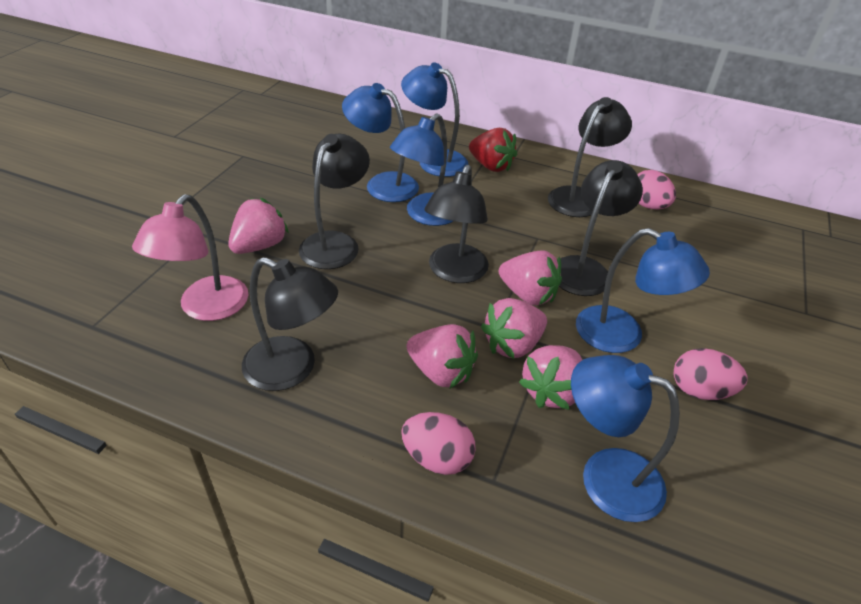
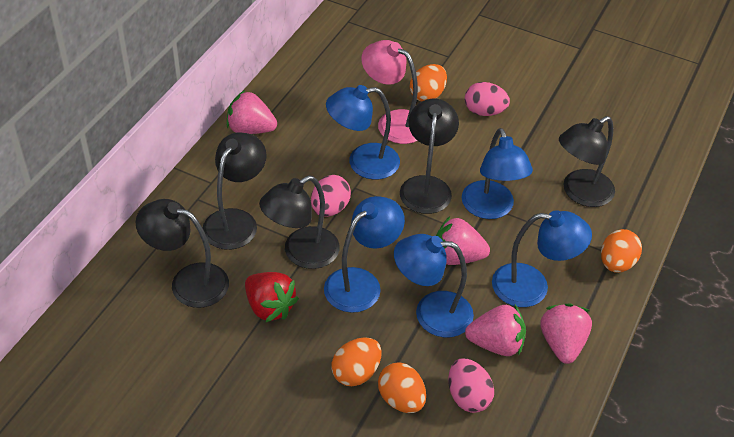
orange egg: none = 0 -> [331,337,382,386] [378,362,426,413] [410,64,447,101] [601,229,642,273] = 4
pink strawberry: [228,198,289,254] [406,324,478,388] [481,298,547,359] [499,250,562,306] [519,345,582,410] = 5 -> [227,90,277,134] [436,216,490,265] [465,305,526,356] [541,304,592,364] = 4

